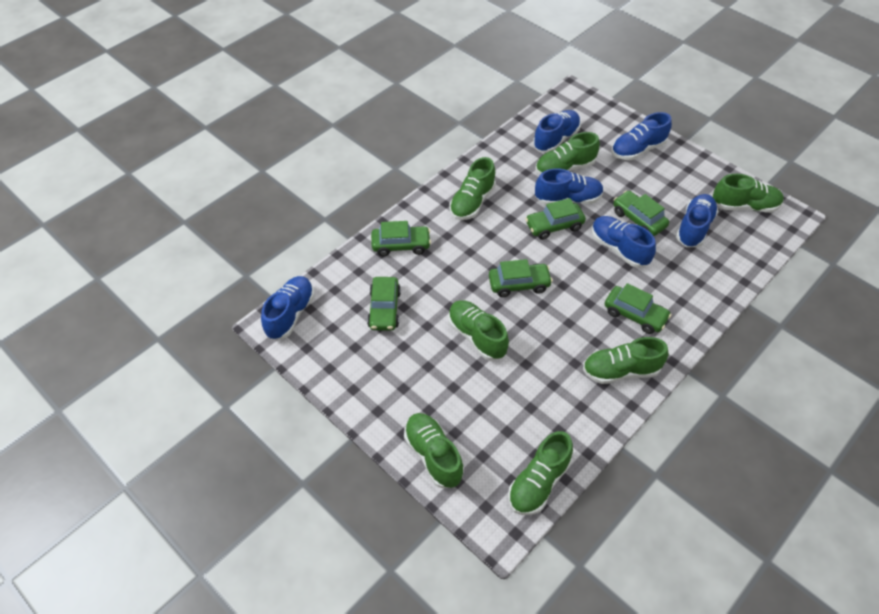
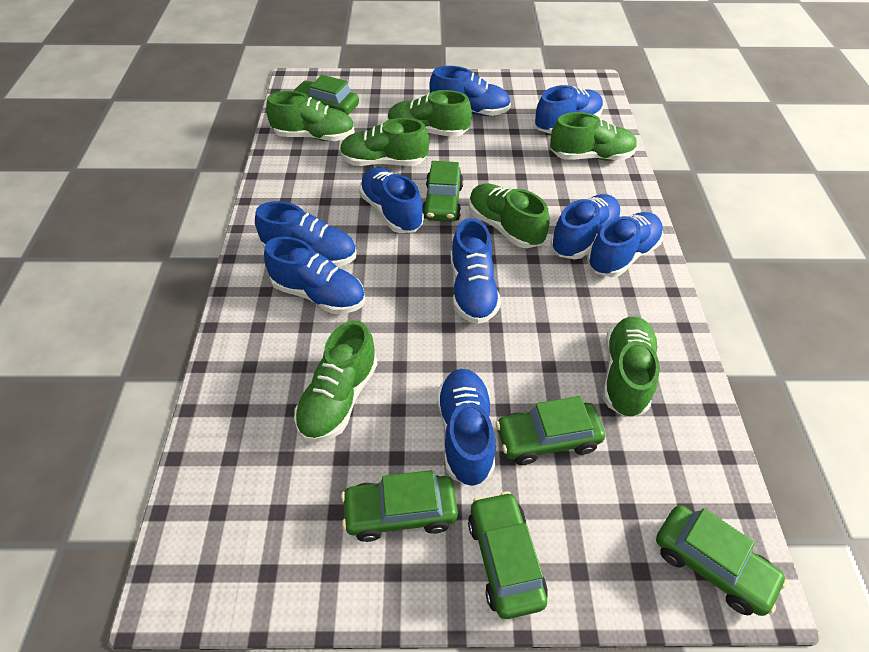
blue shoe: [261,276,314,340] [533,110,581,153] [535,168,604,205] [592,216,656,267] [611,112,672,160] [676,194,718,247] = 6 -> [255,201,356,267] [264,237,365,314] [359,167,424,233] [429,66,511,116] [437,369,496,486] [451,218,501,324] [535,85,603,134] [550,194,621,259] [587,212,664,277] = 9

